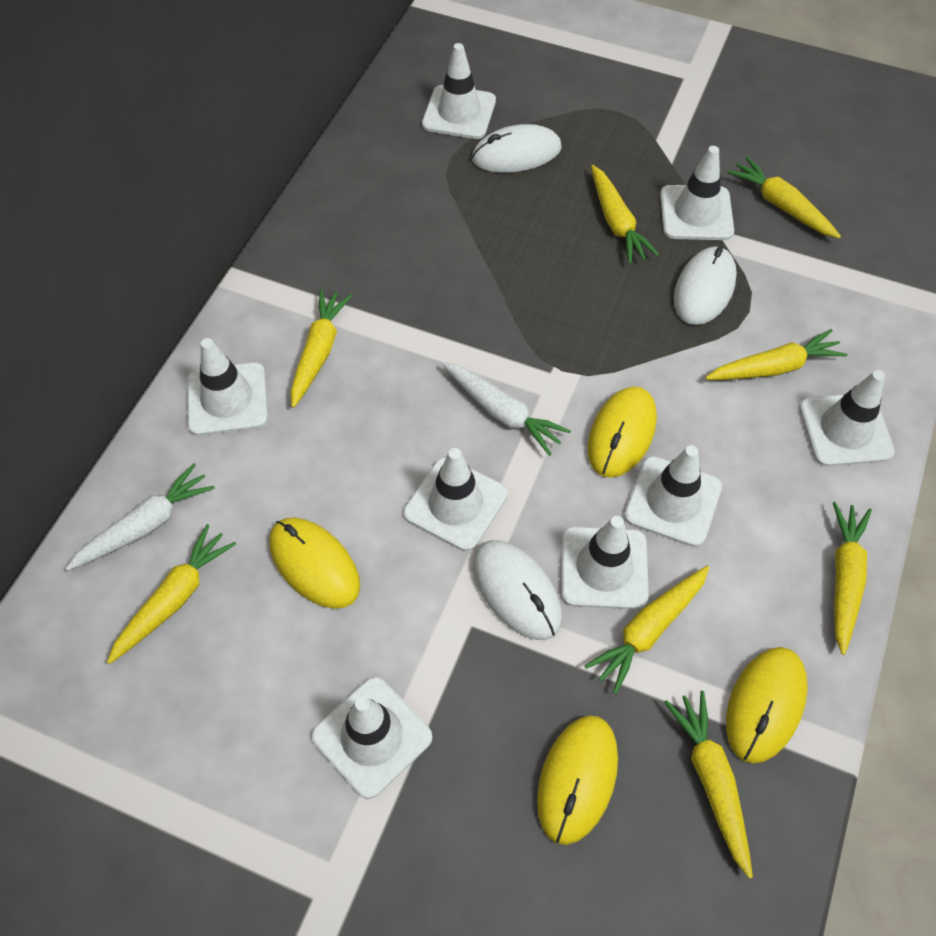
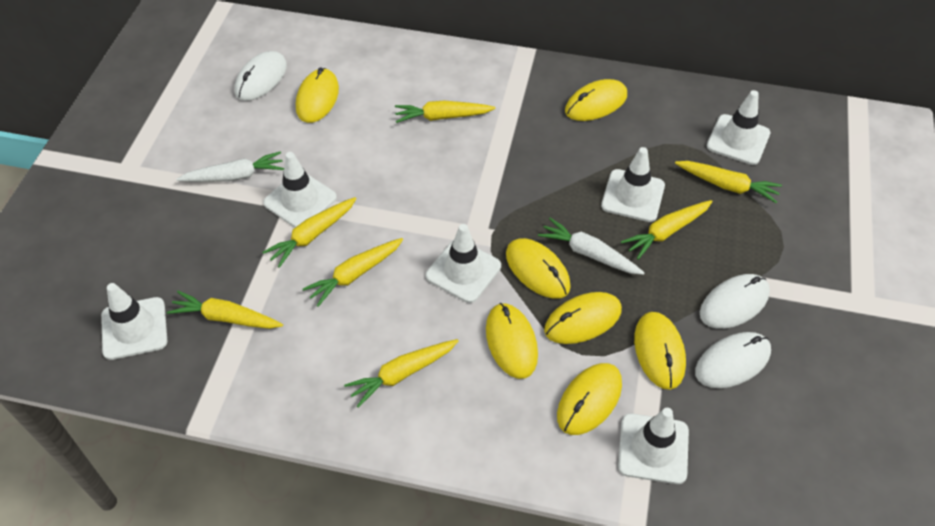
white traffic cone: [187,338,268,436] [311,677,432,799] [403,448,508,551] [422,43,496,139] [561,516,649,610] [624,445,722,547] [660,146,734,240] [799,370,895,467] = 8 -> [101,283,167,360] [263,152,337,228] [426,224,501,303] [601,147,665,222] [618,408,689,484] [707,90,770,165] = 6
yellow carrot: [107,524,236,664] [290,289,352,408] [585,566,709,694] [591,165,659,264] [664,691,753,879] [705,329,848,380] [727,157,841,239] [833,502,872,655] = 8 -> [167,291,283,329] [263,197,357,268] [303,238,403,307] [344,339,459,408] [395,100,495,123] [621,200,712,259] [675,161,782,203] = 7
yellow mouse: [269,517,360,609] [537,715,618,845] [588,387,657,478] [726,647,808,764] = 4 -> [296,68,339,123] [486,303,538,379] [506,238,571,299] [544,292,622,344] [557,363,622,435] [565,79,627,121] [634,312,686,390] = 7

